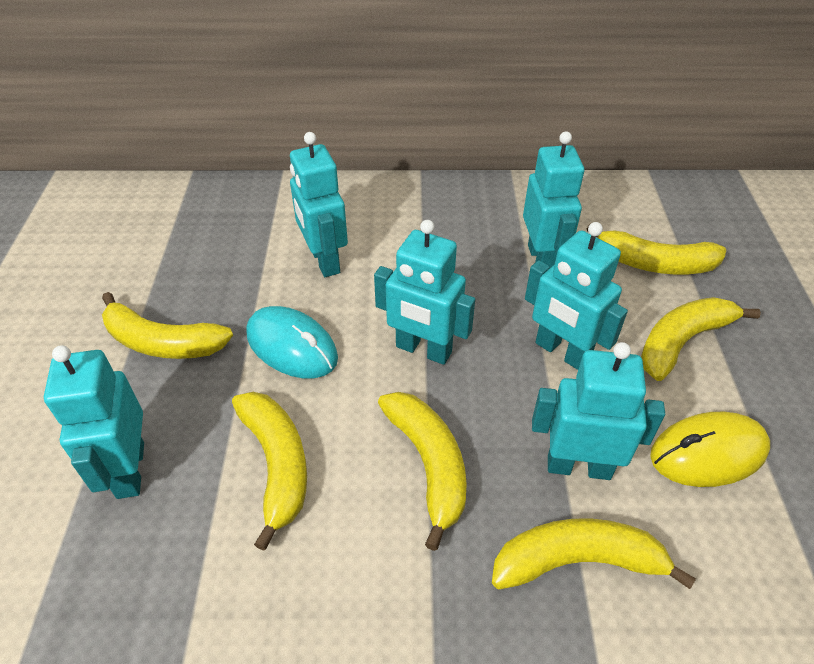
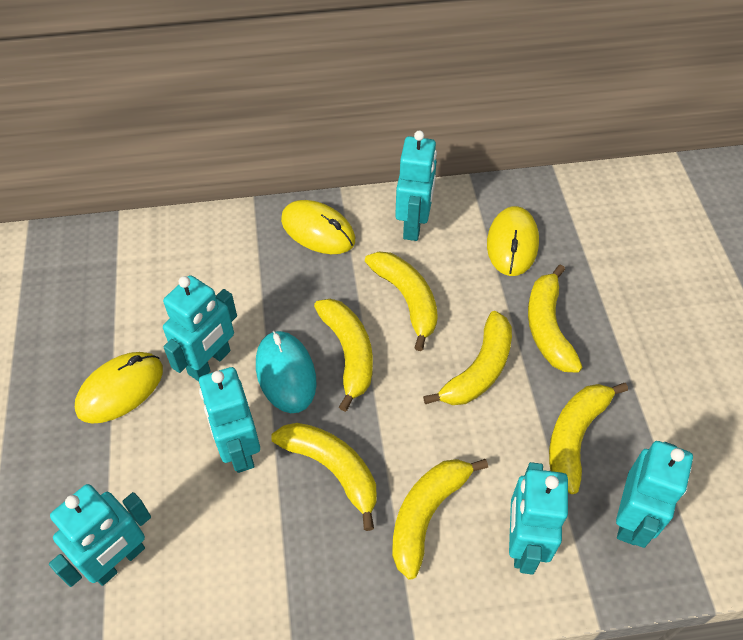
yellow banana: [102,292,233,359] [232,392,307,551] [378,392,467,551] [492,518,696,590] [587,224,726,275] [641,297,761,381] = 6 -> [271,423,377,531] [314,299,373,412] [365,252,438,351] [392,459,488,579] [423,311,512,405] [528,264,583,373] [549,383,628,494] = 7
yellow mouse: [650,412,770,487] = 1 -> [75,352,163,424] [281,200,355,254] [487,206,539,276] = 3

